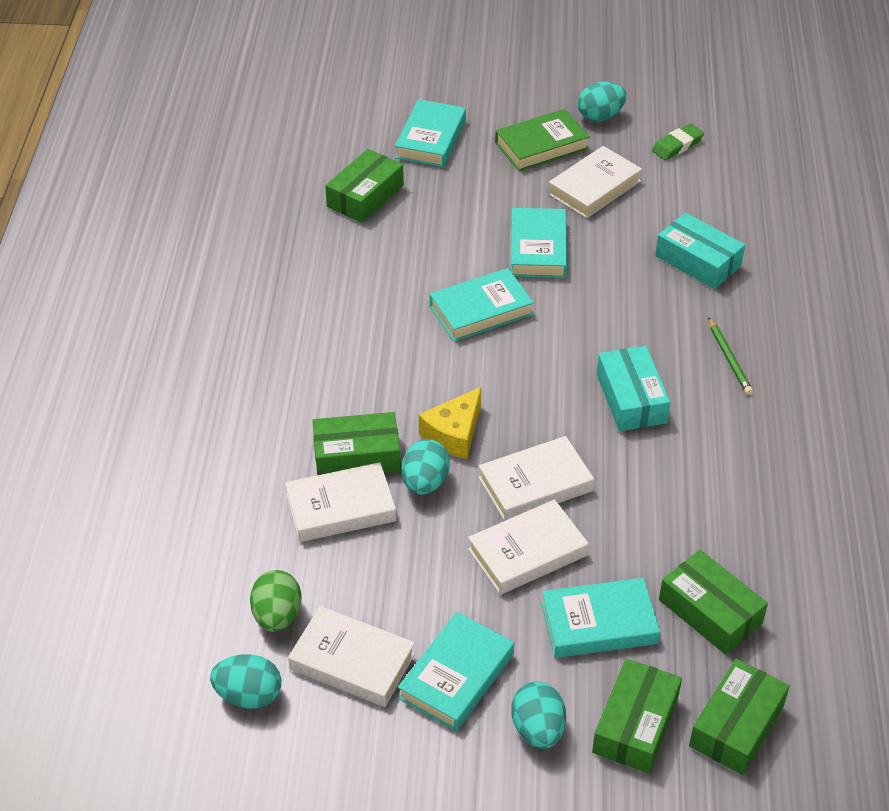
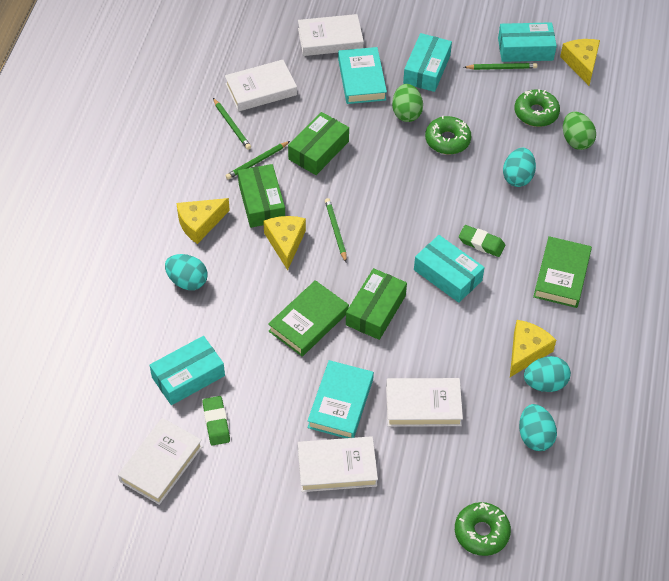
green book: [495,109,590,171] = 1 -> [268,280,349,356] [533,236,592,308] = 2
green box: [312,412,401,475] [325,149,404,223] [592,658,682,773] [659,550,768,655] [689,659,789,775] = 5 -> [238,164,285,228] [288,112,349,175] [346,268,407,340] = 3
green donut: none = 0 -> [425,115,471,154] [455,502,511,556] [514,89,560,127] = 3
green egg: [250,570,301,632] = 1 -> [392,84,423,122] [563,112,596,150] = 2
green eraser: [652,124,704,160] = 1 -> [202,396,230,446] [459,225,505,257] = 2
green pencil: [708,317,753,395] = 1 -> [213,98,251,150] [226,141,290,179] [325,198,347,262] [464,63,537,70] = 4
turquoise book: [395,99,466,167] [398,612,514,731] [430,268,534,342] [511,208,567,278] [541,578,660,658] = 5 -> [307,360,374,438] [338,47,387,104] = 2
turquoise box: [597,346,670,431] [655,212,745,289] = 2 -> [150,336,225,405] [403,33,452,92] [414,235,485,303] [498,22,557,62] = 4
yellow cheese: [419,387,482,459] = 1 -> [176,198,230,244] [263,216,306,270] [510,320,556,377] [560,39,600,86] = 4

